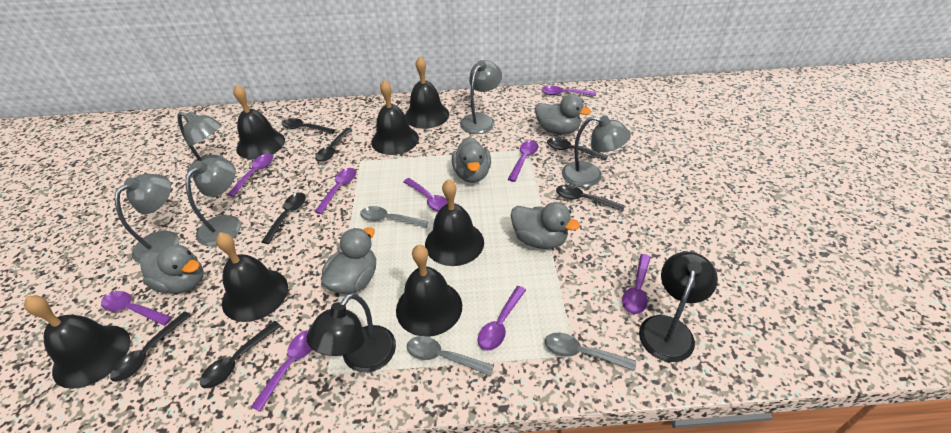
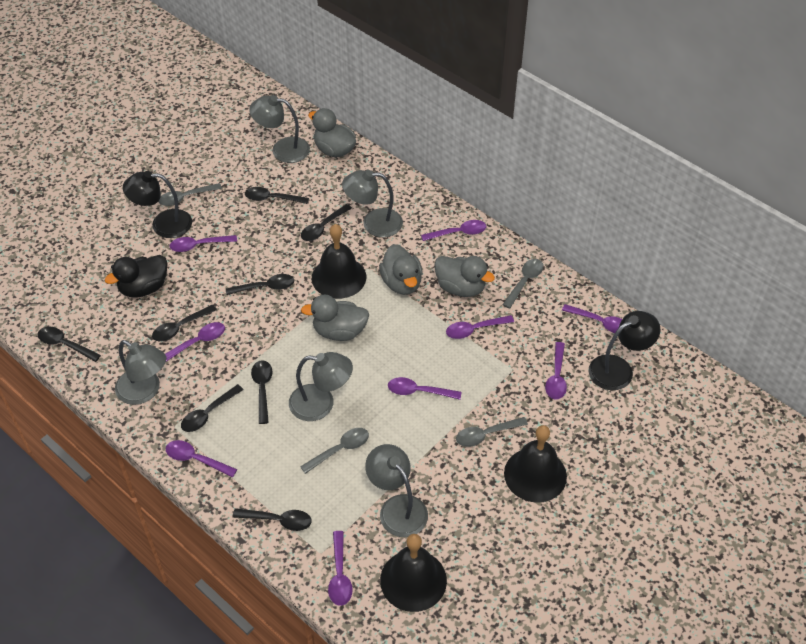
black bell: [24,295,131,389] [216,232,288,322] [233,85,285,159] [371,80,419,155] [396,244,462,337] [405,57,449,129] [425,179,484,266] = 7 -> [312,224,366,299] [380,534,447,612] [504,425,567,503] = 3
black duck: none = 0 -> [105,255,168,297] = 1
black spoon: [110,311,192,382] [200,321,281,388] [261,192,306,244] [281,118,335,134] [315,128,352,162] [547,138,608,161] [556,185,625,211] = 7 -> [38,326,101,362] [152,304,217,341] [181,384,243,432] [226,274,294,295] [232,508,312,531] [245,187,309,204] [251,360,273,424] [301,204,352,241] = 8
grey duck: [140,245,204,293] [321,227,376,294] [452,137,491,183] [511,202,580,249] [535,94,591,135] = 5 -> [301,295,369,341] [308,108,356,158] [379,244,423,295] [434,256,495,297] = 4
grey spoon: [360,206,429,228] [407,336,494,376] [545,333,636,371] = 3 -> [158,183,222,206] [300,428,369,474] [456,417,528,447] [502,259,544,309] = 4

